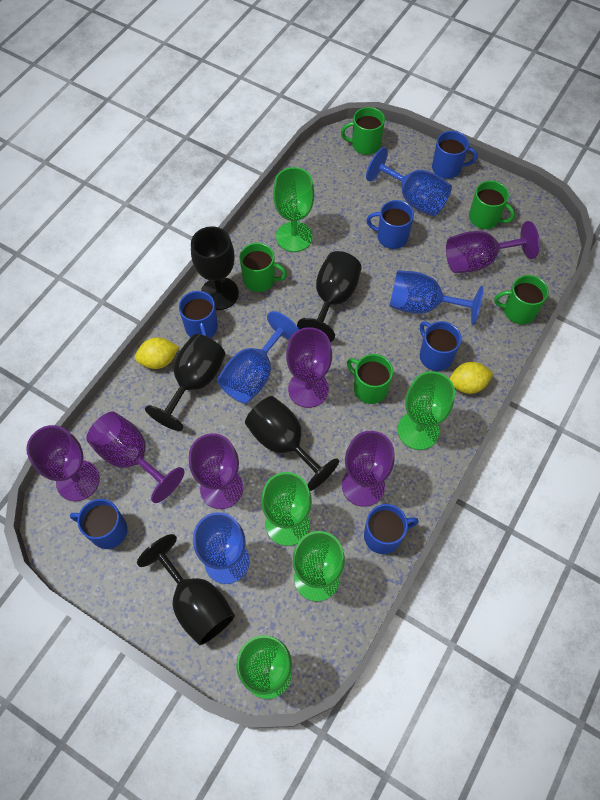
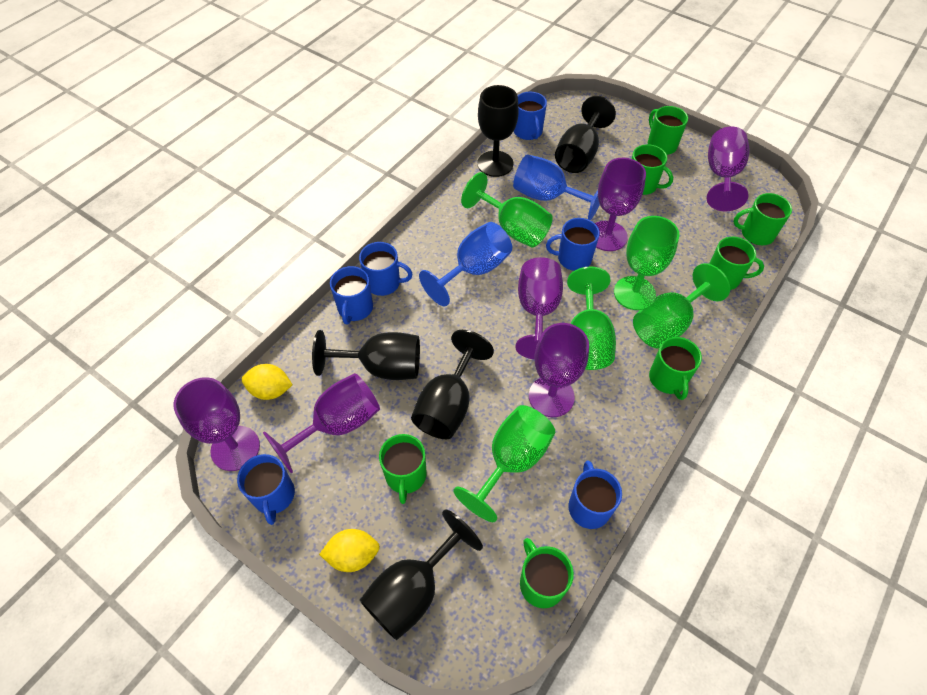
blue goblet: [193,512,250,584] [217,311,299,404] [366,147,452,217] [389,270,483,325] = 4 -> [419,222,512,307] [513,155,600,220] = 2
green mug: [240,243,287,292] [341,107,385,155] [347,354,393,404] [469,181,515,229] [494,275,549,324] = 5 -> [379,434,427,504] [520,538,574,608] [632,144,673,195] [648,106,688,155] [649,337,702,400] [709,237,764,290] [733,193,792,245] = 7

